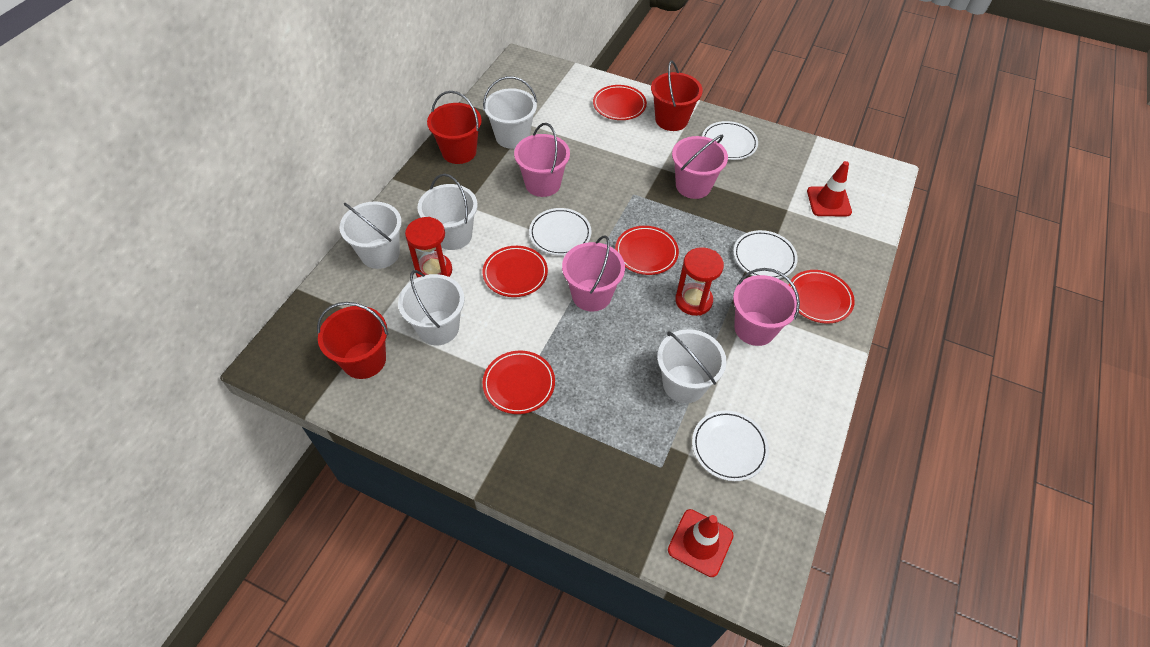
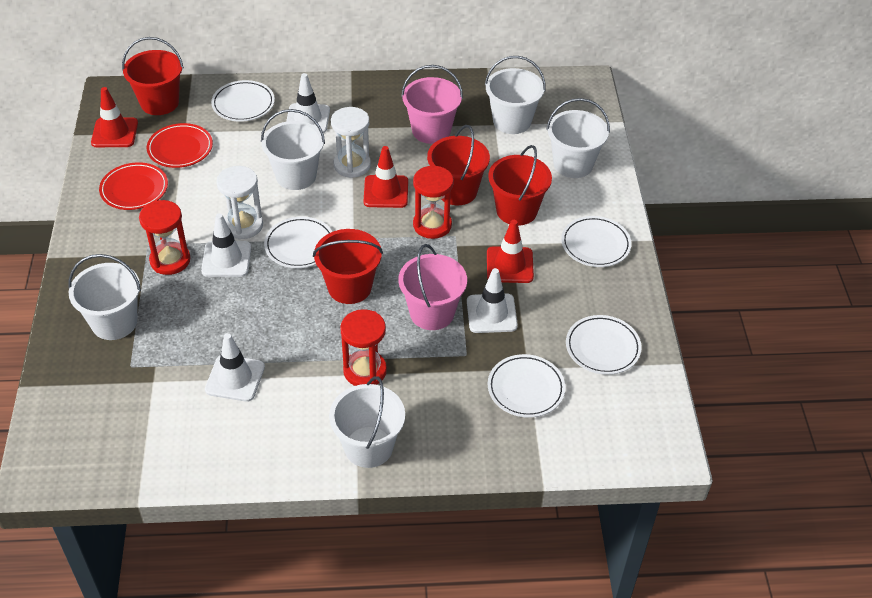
pink bucket: [514,123,570,197] [562,235,625,311] [672,135,728,199] [733,268,800,346] = 4 -> [398,244,467,330] [401,65,463,144] = 2
red bucket: [317,302,388,379] [427,91,482,164] [651,60,703,131] = 3 -> [122,37,184,115] [313,229,383,304] [427,125,490,205] [488,145,552,225] = 4
red hourglass: [405,217,452,278] [675,247,724,316] = 2 -> [139,200,191,275] [340,309,387,386] [413,165,454,239] = 3
red plate: [482,351,555,414] [483,246,548,297] [593,85,647,120] [615,226,679,275] [789,270,855,323] = 5 -> [99,162,168,210] [147,123,213,168] = 2
red traffic cone: [668,509,734,577] [807,161,852,216] = 2 -> [91,87,138,147] [364,146,408,208] [487,220,534,283] = 3
white hourglass: none = 0 -> [216,166,263,239] [331,107,371,178] = 2
white plate: [529,208,592,255] [692,411,769,481] [702,121,758,160] [733,230,798,279] = 4 -> [211,80,275,122] [264,217,332,268] [488,354,565,418] [561,216,631,267] [566,315,642,375] = 5
white traffic cone: none = 0 -> [201,213,251,277] [205,333,265,402] [286,73,330,133] [467,268,518,333] = 4

